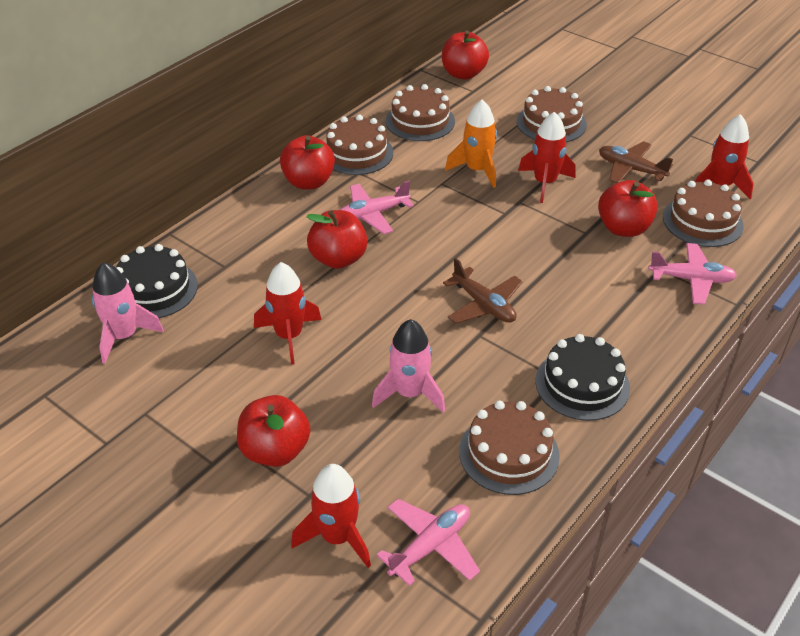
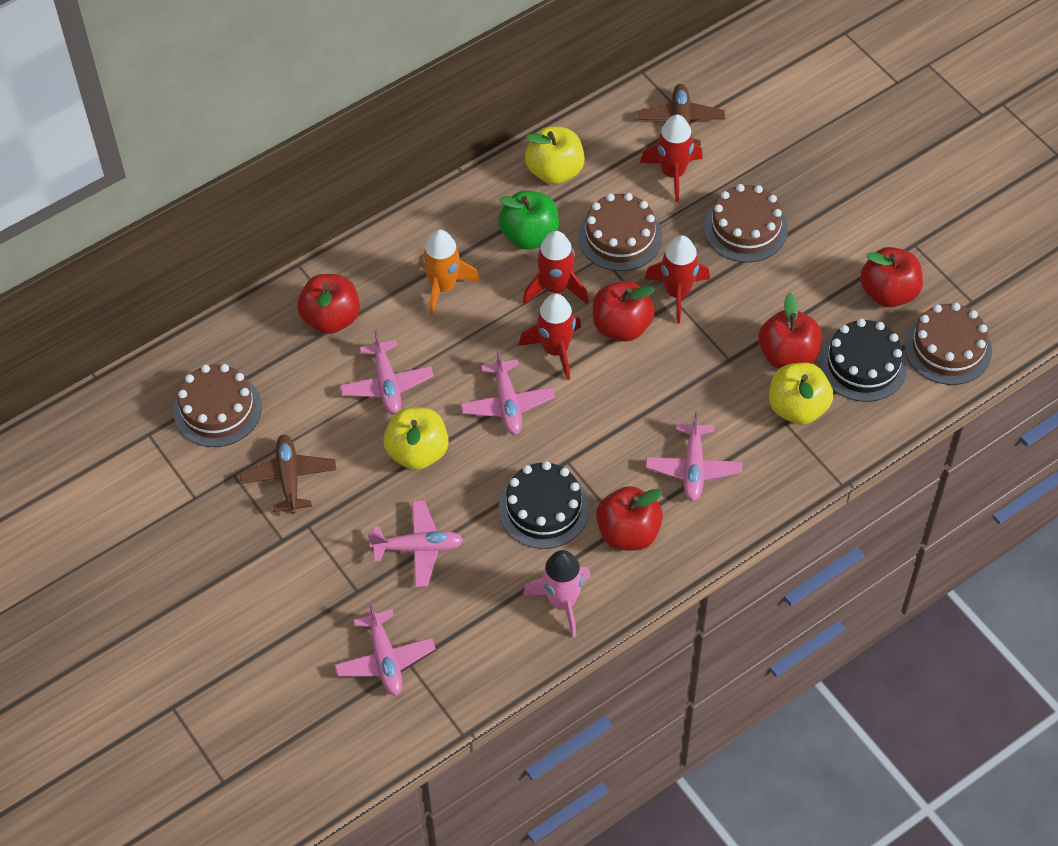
brown cake: [326,115,393,175] [386,84,455,141] [459,400,560,495] [517,86,587,142] [663,179,744,247] = 5 -> [173,364,262,447] [578,193,662,271] [704,184,788,262] [904,303,992,385] = 4
green apple: none = 0 -> [498,190,559,250] = 1
pink plane: [340,180,414,234] [376,499,480,586] [648,243,737,305] = 3 -> [335,601,436,696] [340,330,434,414] [368,500,463,587] [460,349,555,435] [646,411,742,501] = 5
pink rocket: [92,262,164,364] [372,319,445,413] = 2 -> [523,550,591,637] = 1
yellow apple: none = 0 -> [383,407,449,470] [525,126,585,185] [769,363,833,425] = 3

